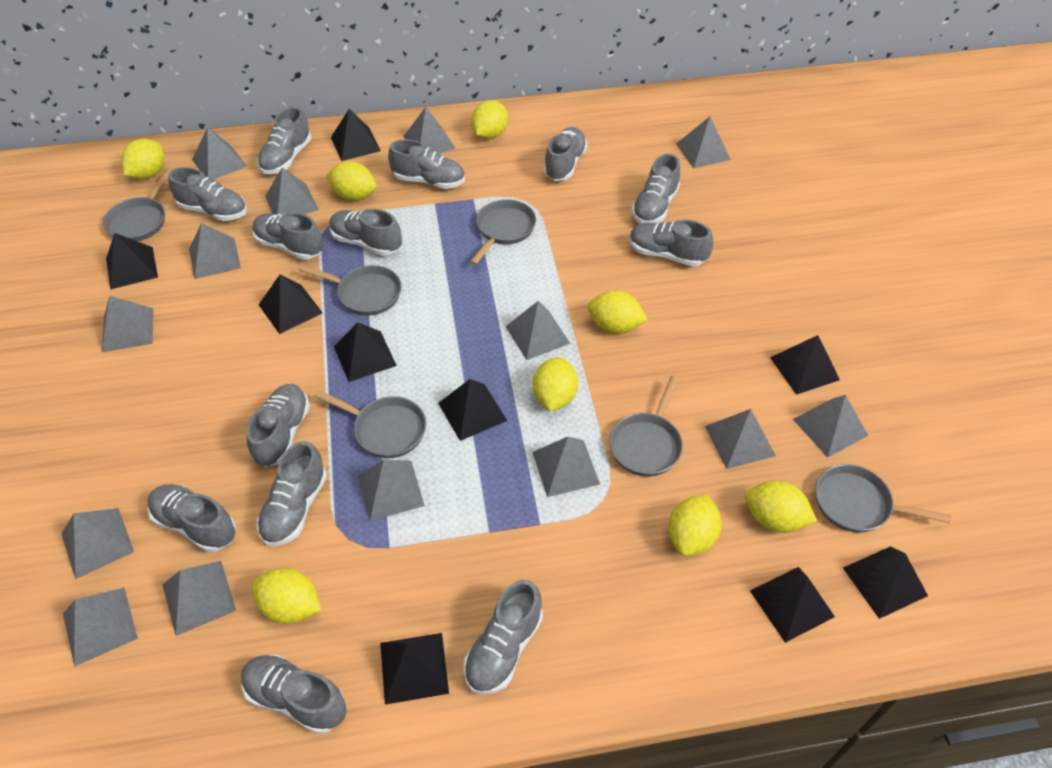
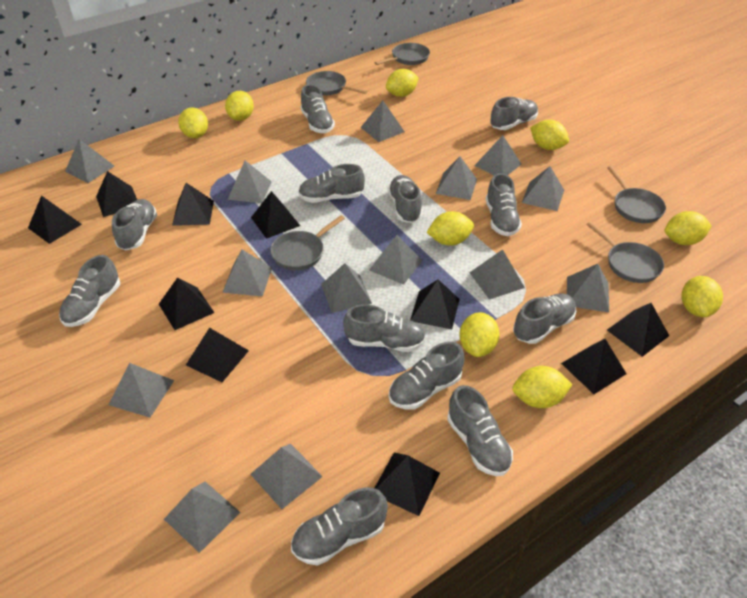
black pyramid: [106,233,158,290] [259,275,323,334] [331,109,381,161] [334,322,397,382] [380,633,449,705] [438,379,507,441] [750,567,835,643] [770,335,840,395] [843,546,928,619] = 9 -> [28,195,82,244] [96,171,137,217] [159,278,214,330] [172,183,214,226] [186,328,249,382] [251,191,300,239] [375,453,440,516] [410,279,460,329] [561,339,626,394] [607,303,669,357] = 10
grey pan: [103,169,171,241] [299,265,401,316] [314,390,426,458] [470,199,536,265] [609,376,683,476] [815,464,951,533] = 6 -> [270,215,345,271] [306,71,367,96] [374,43,430,65] [586,222,664,283] [607,166,666,223] = 5
grey shoe: [148,484,236,552] [168,167,247,221] [241,655,346,734] [247,384,310,467] [253,212,323,260] [257,107,311,174] [257,441,327,546] [329,209,402,256] [388,139,465,189] [463,580,543,695] [544,127,588,181] [629,220,713,267] [631,153,680,224] = 13 -> [59,255,120,327] [112,199,157,251] [291,487,388,566] [298,164,365,203] [300,84,335,133] [343,304,425,352] [388,175,422,223] [389,342,464,410] [447,385,513,476] [486,173,522,236] [490,97,538,130] [513,293,576,344] = 12
yellow lemon: [121,139,164,179] [252,568,321,624] [326,161,377,200] [471,100,508,139] [532,357,578,411] [587,290,648,334] [669,495,722,556] [745,481,817,533] = 8 -> [178,107,208,138] [225,91,254,121] [386,69,419,97] [427,211,474,246] [459,312,500,357] [512,366,573,408] [530,120,569,150] [665,211,712,245] [682,276,723,317] = 9

